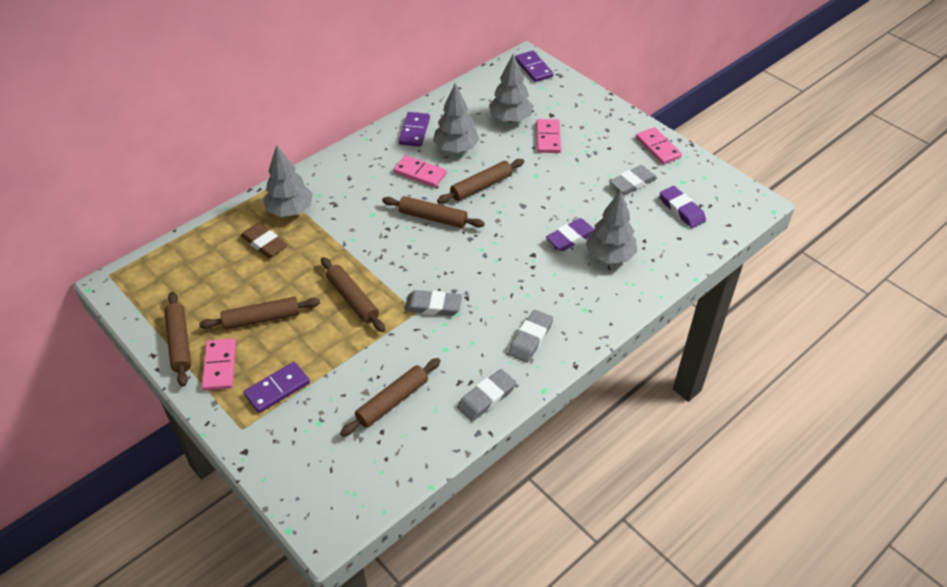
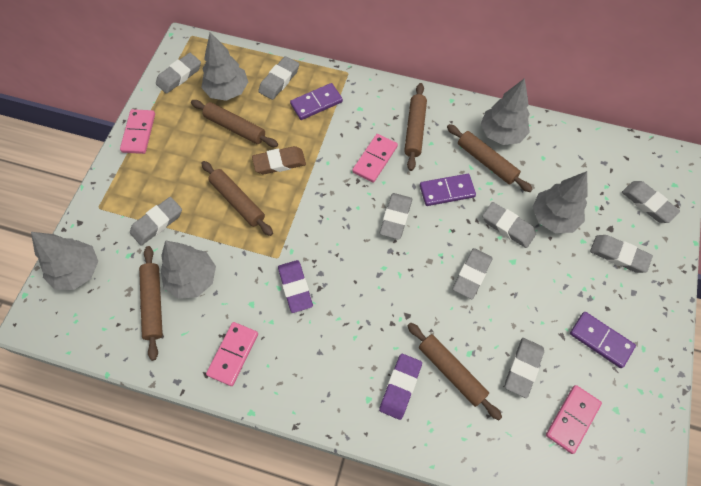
grey eraser: [404,290,462,316] [457,369,516,422] [508,310,553,363] [609,165,657,195] = 4 -> [130,197,182,246] [156,53,201,94] [258,56,299,100] [380,193,412,240] [453,248,493,299] [482,202,536,248] [505,338,544,398] [590,235,653,273] [622,181,680,223] = 9
grey tree: [263,145,313,217] [433,83,479,153] [489,54,533,122] [585,190,637,264] = 4 -> [31,232,98,290] [161,240,216,299] [201,32,248,101] [481,78,530,145] [533,171,588,233] = 5

